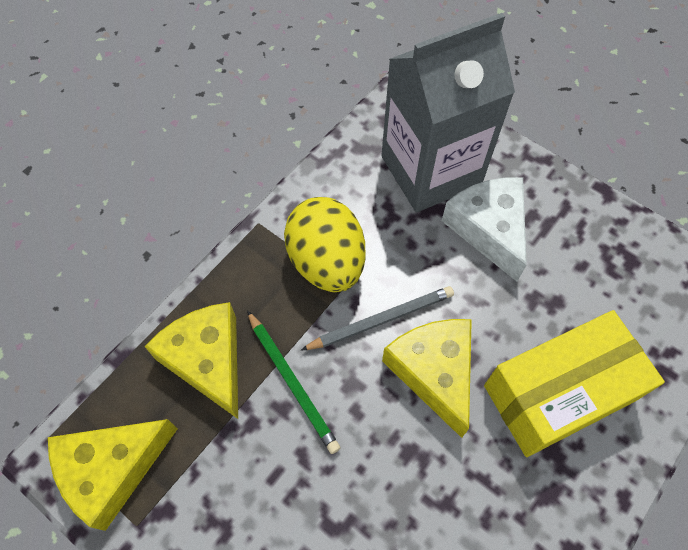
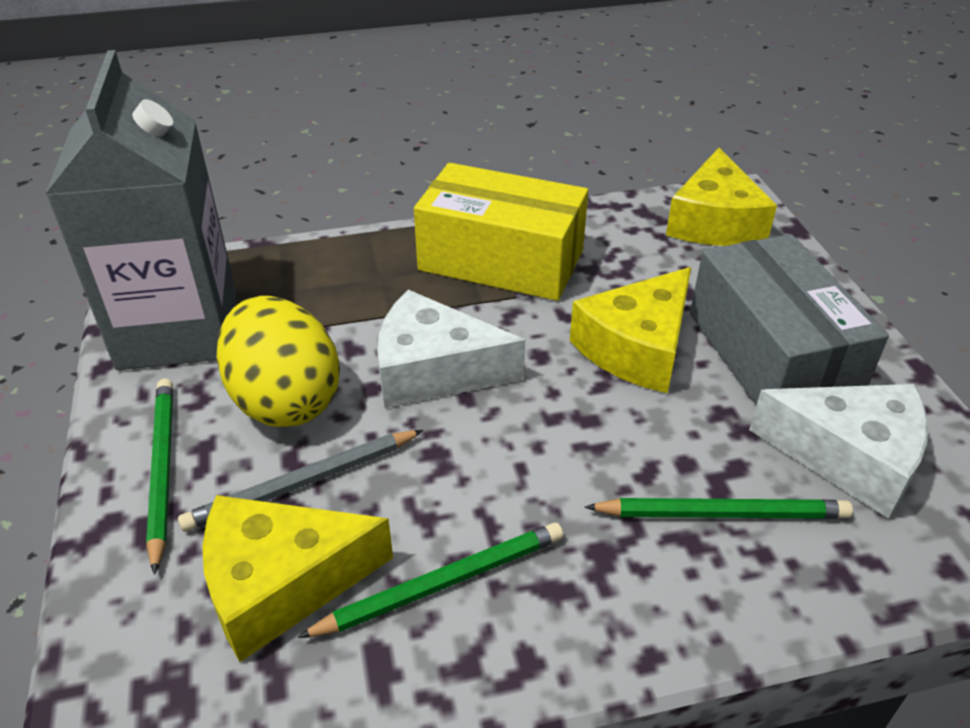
green pencil: [247,310,340,454] = 1 -> [146,378,173,575] [297,523,563,638] [585,498,853,519] = 3
grey box: none = 0 -> [690,234,889,405] = 1
white cheese: [442,177,527,281] = 1 -> [377,290,525,408] [749,384,928,519] = 2

